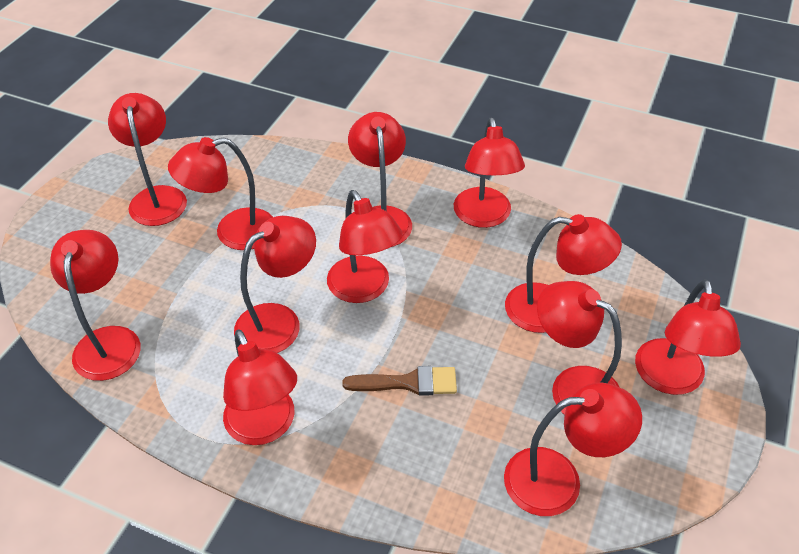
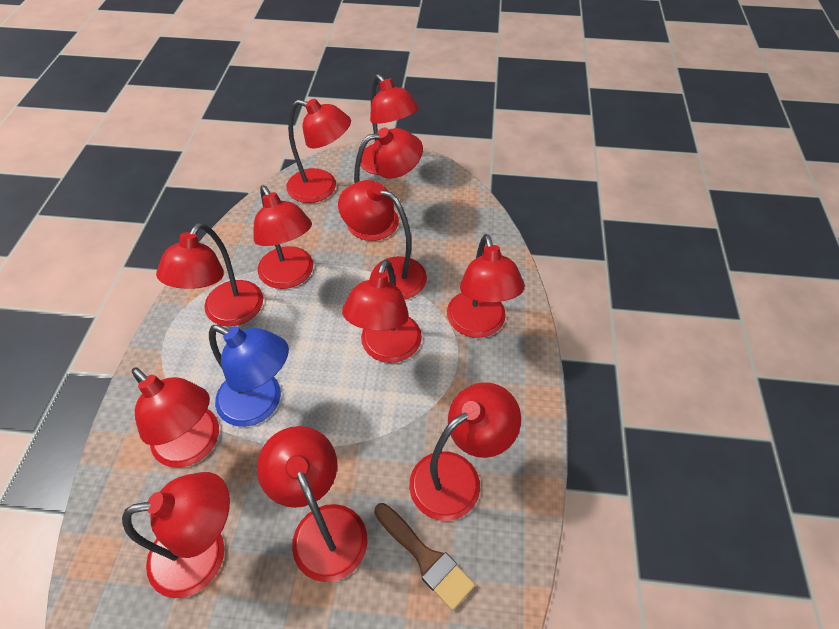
blue lamp: none = 0 -> [209,325,289,427] = 1

